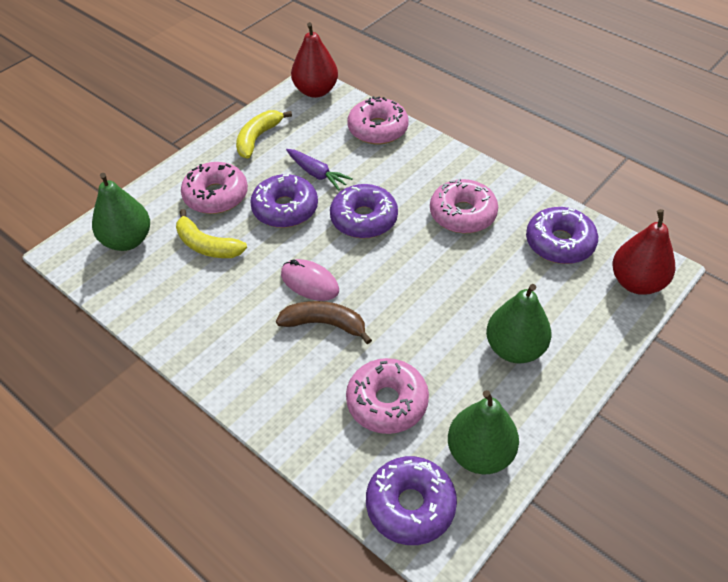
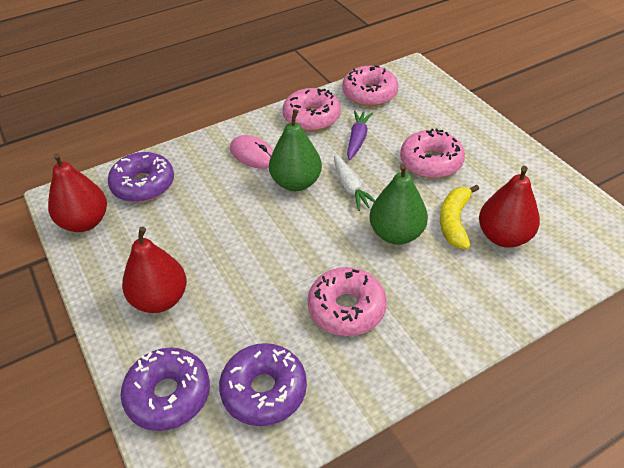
brown banana: [276,301,372,344] = 1 -> none = 0
green pear: [92,173,150,251] [448,390,519,474] [486,284,551,363] = 3 -> [269,109,322,191] [369,164,428,245] = 2
purple donut: [250,174,318,228] [330,184,398,239] [366,456,457,545] [526,207,598,264] = 4 -> [108,152,174,202] [120,348,210,431] [219,343,307,426] = 3
red pear: [291,22,338,98] [613,209,675,295] = 2 -> [48,153,107,232] [122,227,187,313] [479,166,540,248] = 3
white carrot: none = 0 -> [334,155,375,211] = 1
yellow banana: [176,209,247,258] [236,110,292,159] = 2 -> [440,184,479,249] = 1

